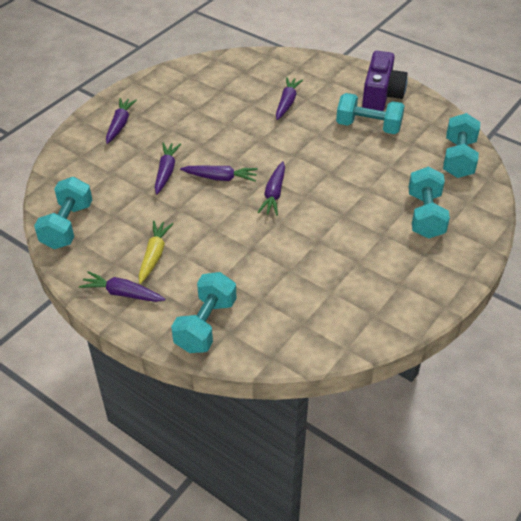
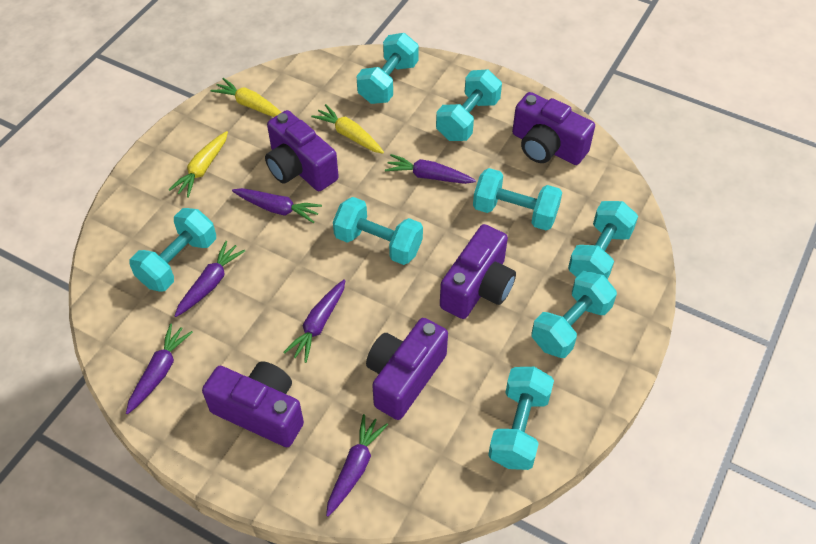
purple camera: [362,51,408,111] = 1 -> [202,362,304,447] [265,110,339,191] [366,318,448,420] [440,224,516,319] [512,92,595,165] = 5
turquoise dumbbell: [34,177,92,249] [171,272,236,353] [336,93,405,134] [409,167,450,239] [443,113,480,178] = 5 -> [130,208,216,292] [333,197,423,265] [357,33,419,104] [436,69,502,141] [473,168,562,230] [488,367,554,470] [531,271,617,358] [568,201,638,280] = 8
yellow carrot: [139,221,173,284] = 1 -> [169,131,228,198] [211,78,282,117] [311,104,384,154] = 3

